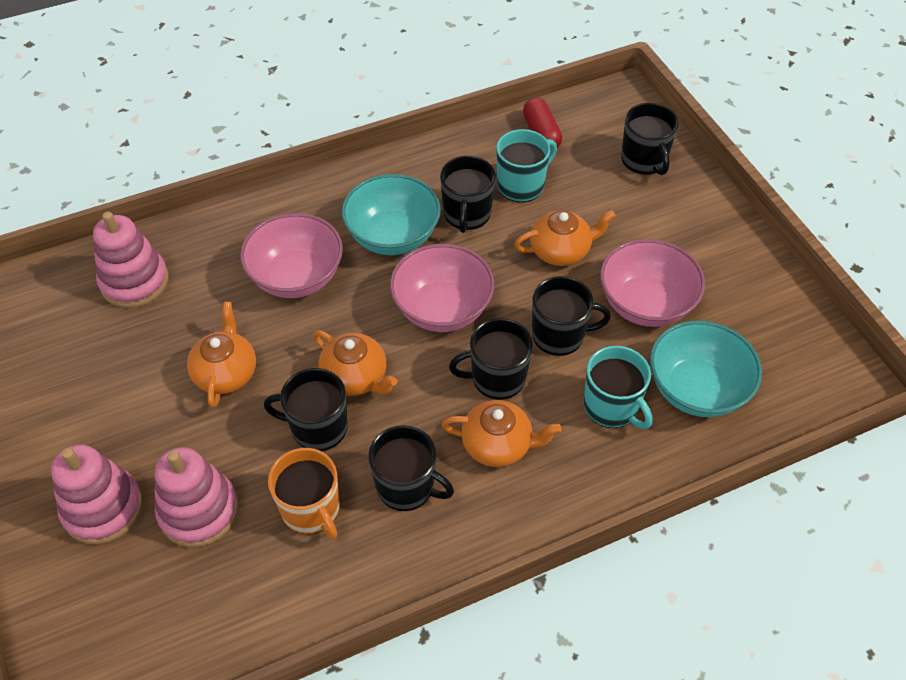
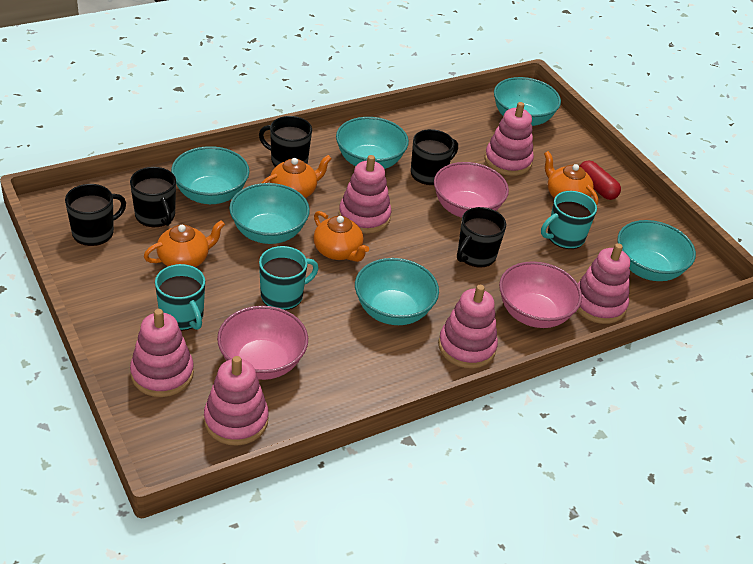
black mug: [264,368,348,451] [368,425,454,511] [440,156,496,233] [449,318,533,400] [532,276,611,356] [621,103,679,175] = 6 -> [65,184,126,246] [130,167,176,227] [259,116,312,167] [411,129,458,185] [457,207,506,268] = 5
orange mug: [268,448,340,539] = 1 -> none = 0
pink stacking toy: [51,444,143,544] [93,212,169,308] [155,447,239,547] = 3 -> [130,309,194,397] [204,356,269,446] [339,155,391,234] [438,285,498,369] [485,102,534,176] [577,243,630,324] = 6
turquoise bowl: [341,174,441,255] [650,320,762,417] = 2 -> [171,146,249,204] [229,183,310,244] [336,117,409,169] [355,258,439,325] [494,77,561,126] [617,220,696,281] = 6
turquoise mug: [496,129,557,202] [584,346,653,429] = 2 -> [155,264,205,331] [259,246,318,310] [541,191,597,249] = 3

